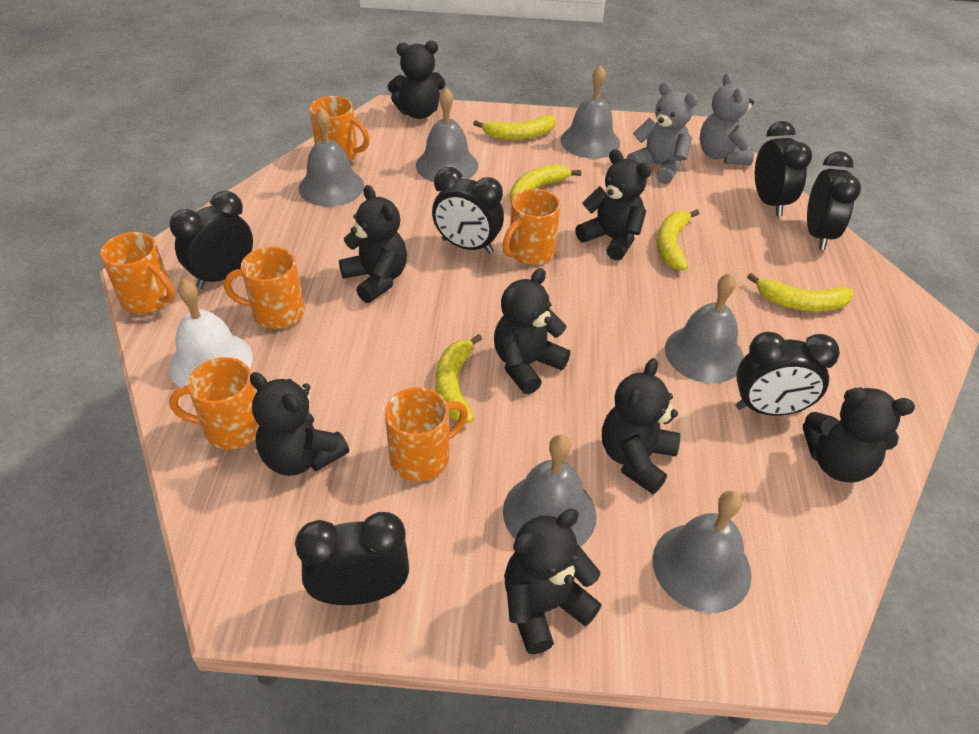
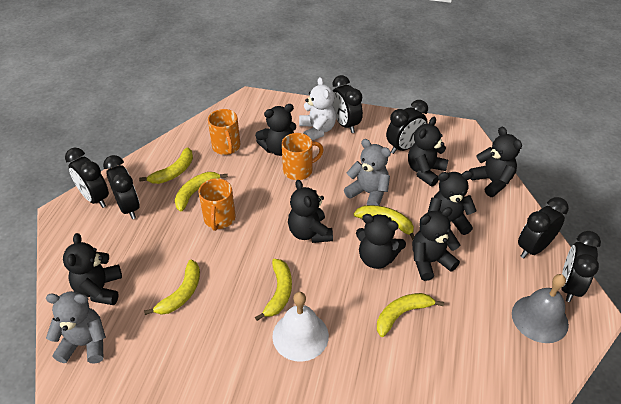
grey bell: [299,107,364,207] [416,87,478,182] [503,434,597,547] [560,65,620,159] [652,491,752,613] [665,273,744,383] = 6 -> [512,274,569,343] = 1
orange mug: [100,232,175,314] [169,357,259,450] [224,246,305,329] [310,96,370,161] [385,387,468,481] [502,189,561,265] = 6 -> [198,178,236,231] [208,109,240,155] [282,133,324,180] = 3
white teddy bear: none = 0 -> [299,77,336,140] = 1
yellow banana: [435,334,482,423] [473,115,556,140] [510,164,581,204] [657,210,699,270] [747,273,853,312] = 5 -> [139,147,193,184] [144,260,200,315] [175,172,228,211] [255,259,292,321] [354,205,415,240] [377,293,444,337] = 6

